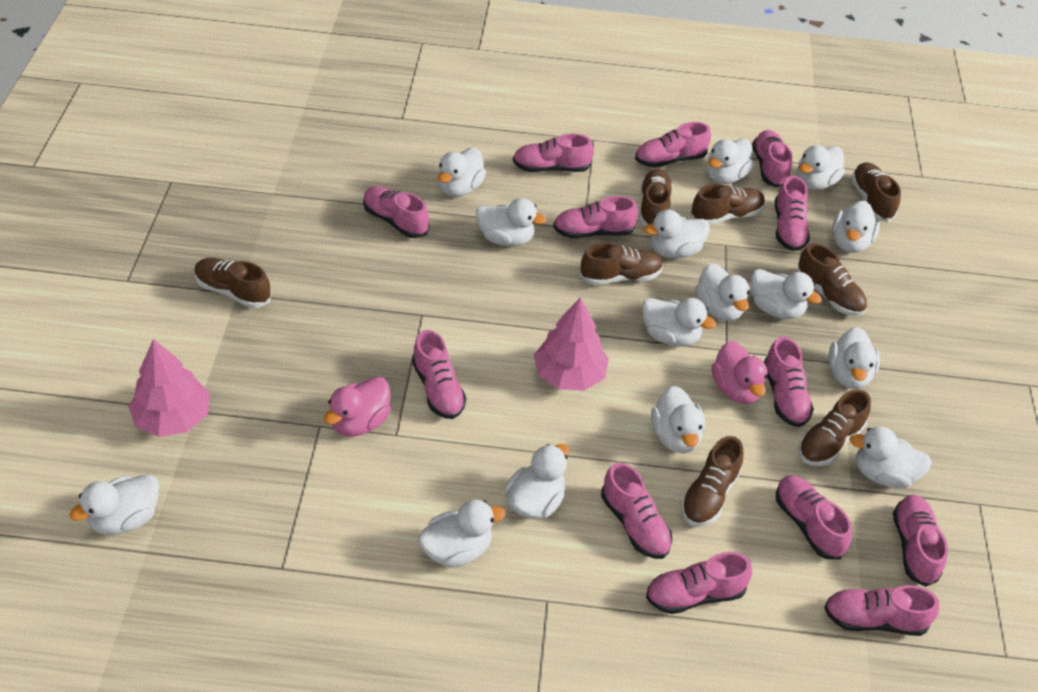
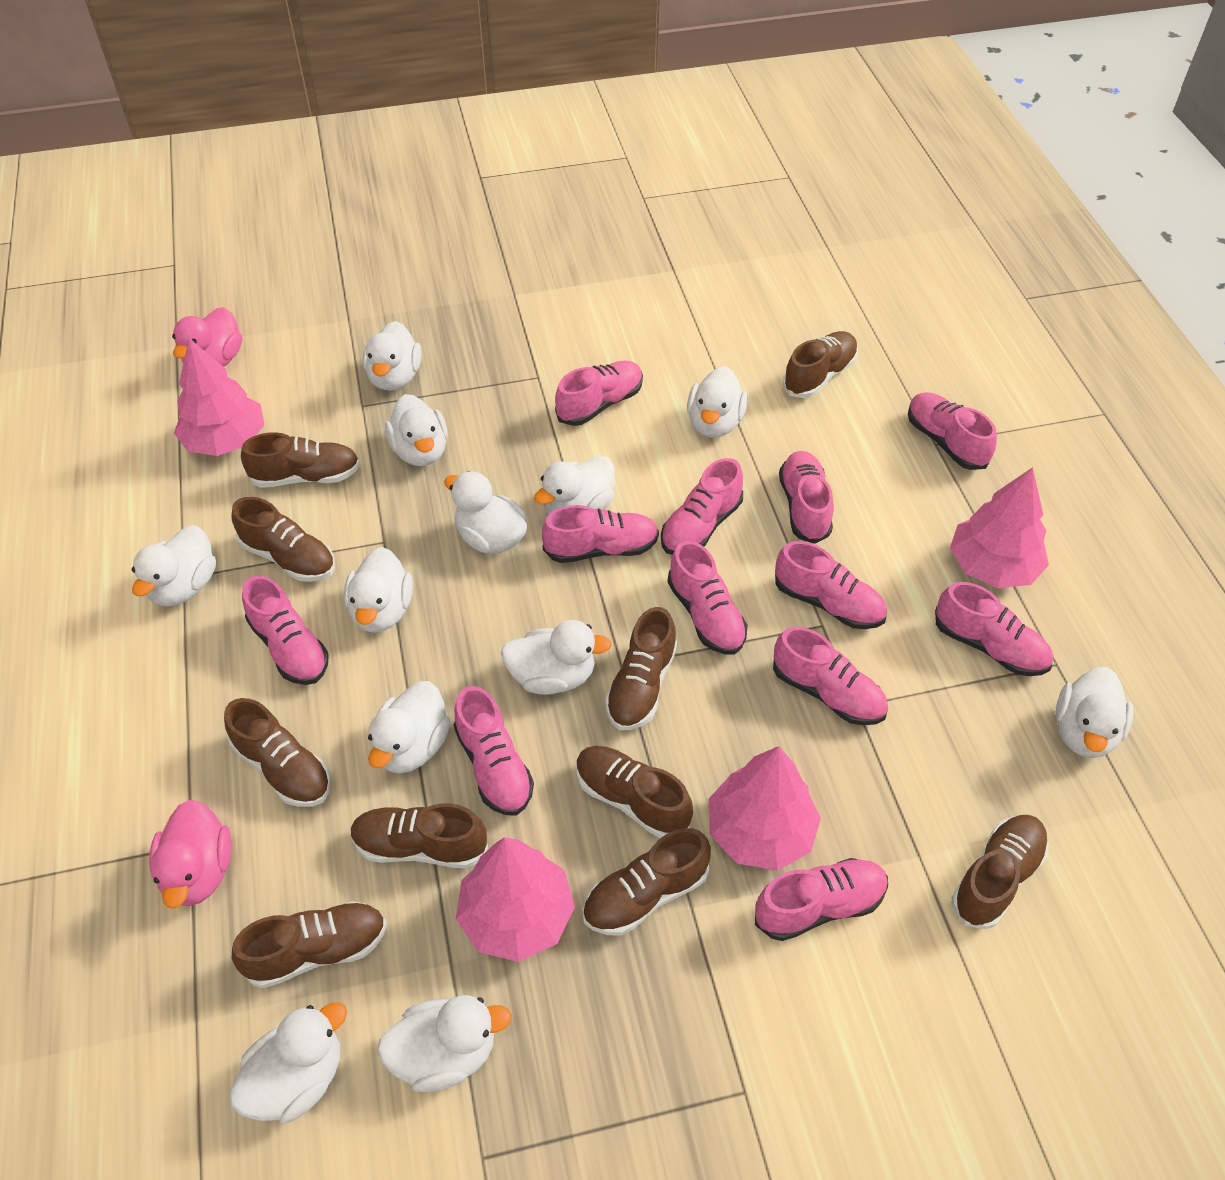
brown shoe: [195,258,272,308] [580,243,663,285] [640,169,673,226] [681,436,744,527] [691,184,765,225] [796,243,867,316] [798,389,871,466] [851,162,901,222] = 8 -> [224,698,331,807] [232,497,335,582] [232,901,387,988] [241,432,360,488] [350,804,488,868] [576,746,693,838] [583,828,711,935] [605,607,677,730] [783,331,858,398] [951,815,1049,929] = 10
pink shoe: [363,186,430,238] [412,330,466,419] [513,133,594,172] [553,196,638,238] [601,463,672,559] [635,122,711,168] [646,552,752,614] [752,130,792,188] [764,337,814,427] [775,176,810,251] [776,475,852,560] [824,585,939,636] [893,495,948,587] = 13 -> [242,576,329,685] [454,686,534,815] [542,505,659,563] [555,361,643,426] [661,458,743,555] [668,541,747,655] [755,858,888,941] [773,627,888,725] [775,541,887,629] [779,451,834,544] [908,392,997,470] [935,582,1053,676] = 12
pink tree: [129,339,210,437] [534,297,609,391] = 2 -> [174,338,265,456] [456,837,575,962] [709,746,821,871] [950,467,1049,588] = 4
white duck: [69,474,159,535] [418,499,505,568] [438,148,486,197] [476,198,546,247] [504,444,569,519] [642,298,716,347] [644,210,710,259] [651,386,705,453] [695,263,750,321] [706,139,754,184] [751,269,822,319] [797,145,845,190] [828,327,880,389] [832,201,880,253] [849,426,932,488] = 15 -> [131,525,216,606] [229,1002,347,1123] [344,547,413,633] [363,321,422,391] [368,681,450,773] [377,995,512,1092] [385,394,448,466] [444,471,527,554] [501,620,612,695] [534,456,615,515] [687,366,748,438] [1056,667,1134,758] = 12

